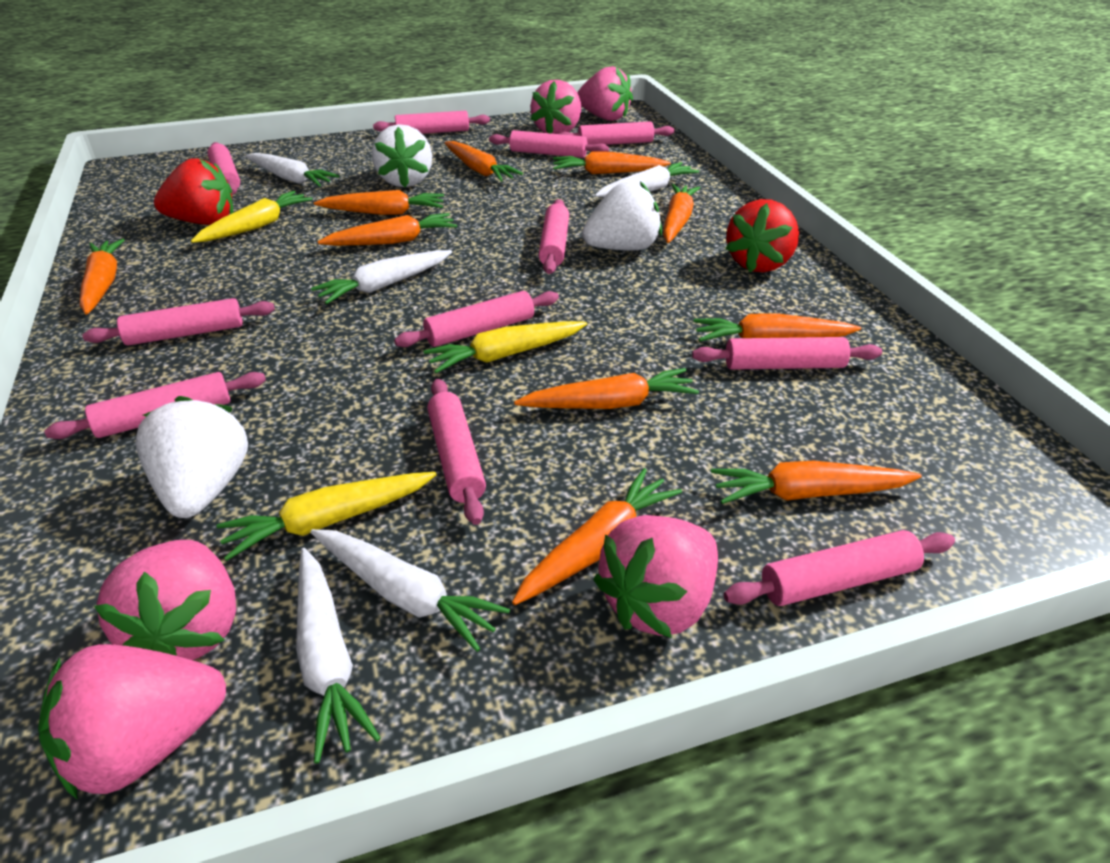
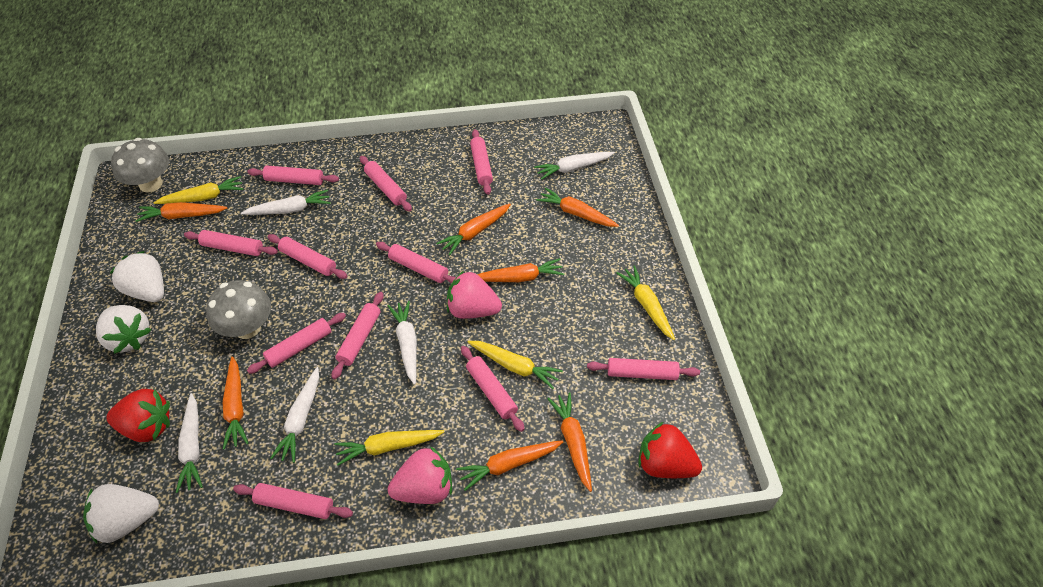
grey mushroom: none = 0 -> [111,138,169,193] [206,280,271,339] = 2
orange carrot: [80,239,124,315] [314,190,444,215] [318,213,457,246] [445,141,523,182] [512,468,682,605] [514,368,699,409] [553,151,671,174] [663,184,700,243] [693,313,861,342] [711,461,922,504] = 10 -> [135,202,227,222] [223,356,249,449] [436,203,511,255] [456,440,563,491] [478,258,564,282] [536,188,619,227] [547,392,592,492] = 7
pink strawberry: [38,644,226,800] [94,540,236,660] [530,80,581,134] [577,66,633,121] [593,515,718,638] = 5 -> [388,446,452,504] [447,271,502,319] = 2
yellow carrot: [191,191,313,243] [217,472,437,561] [424,321,587,373] = 3 -> [153,176,243,204] [334,430,444,466] [467,341,563,389] [616,266,675,340] = 4

